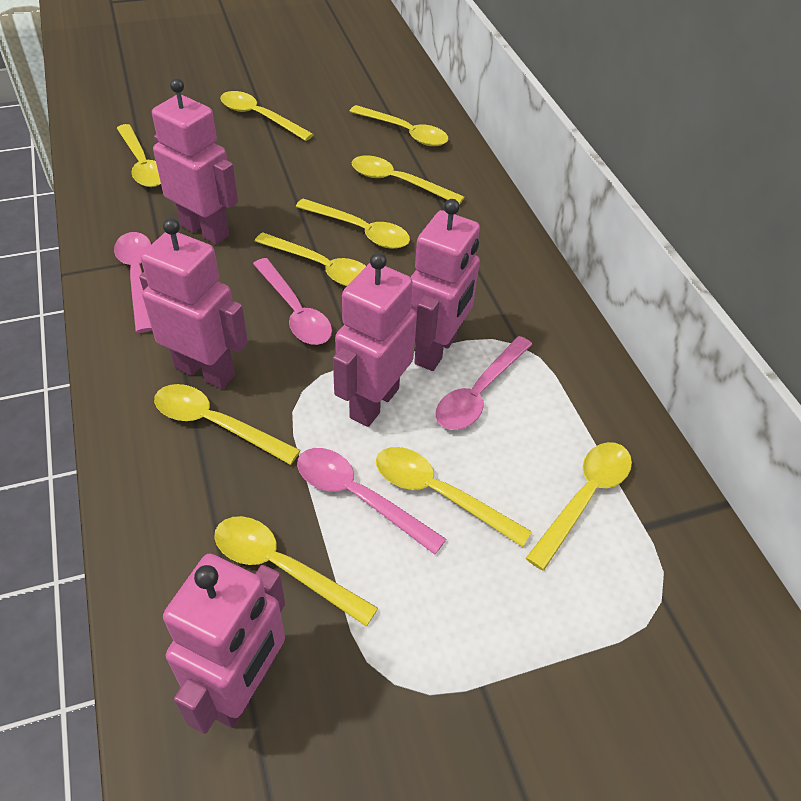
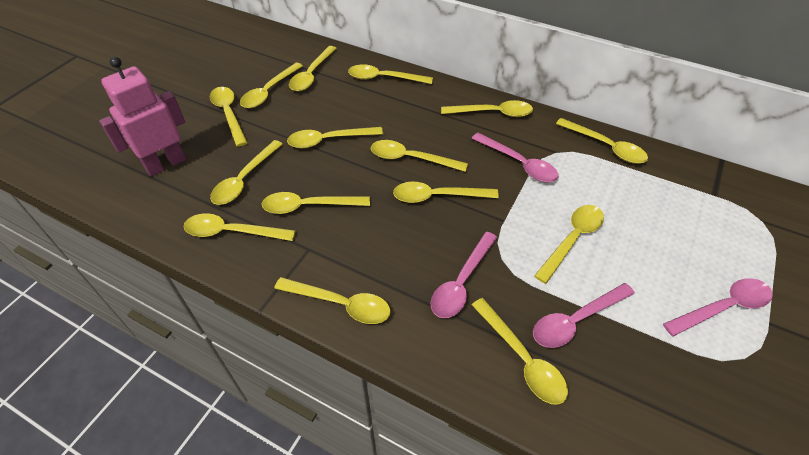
pink robot: [139,218,248,389] [152,78,238,245] [163,553,285,734] [333,252,417,427] [411,199,480,371] = 5 -> [99,57,186,177] = 1
yellow spoon: [117,124,161,187] [154,384,301,465] [214,516,378,627] [220,91,314,141] [255,233,366,286] [296,199,410,249] [349,105,448,146] [352,155,464,205] [376,447,532,547] [526,442,632,571] = 10 -> [184,213,295,241] [210,87,248,147] [210,140,283,205] [240,63,303,108] [262,192,370,214] [274,277,391,324] [287,127,383,148] [289,46,337,91] [348,64,433,84] [371,140,468,172] [393,181,499,203] [441,100,533,117] [472,298,568,405] [534,205,604,284] [556,118,648,164] = 15

